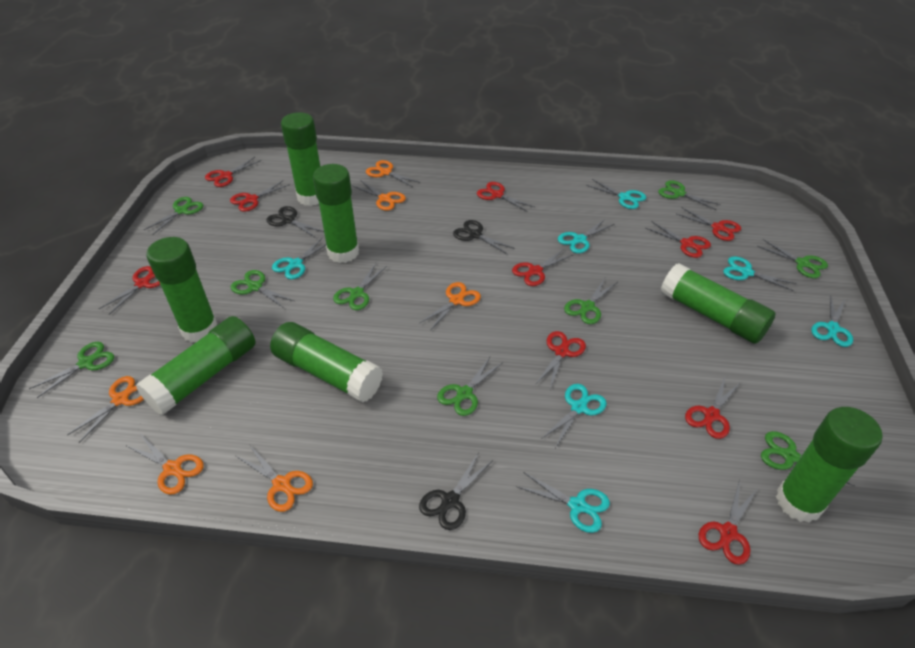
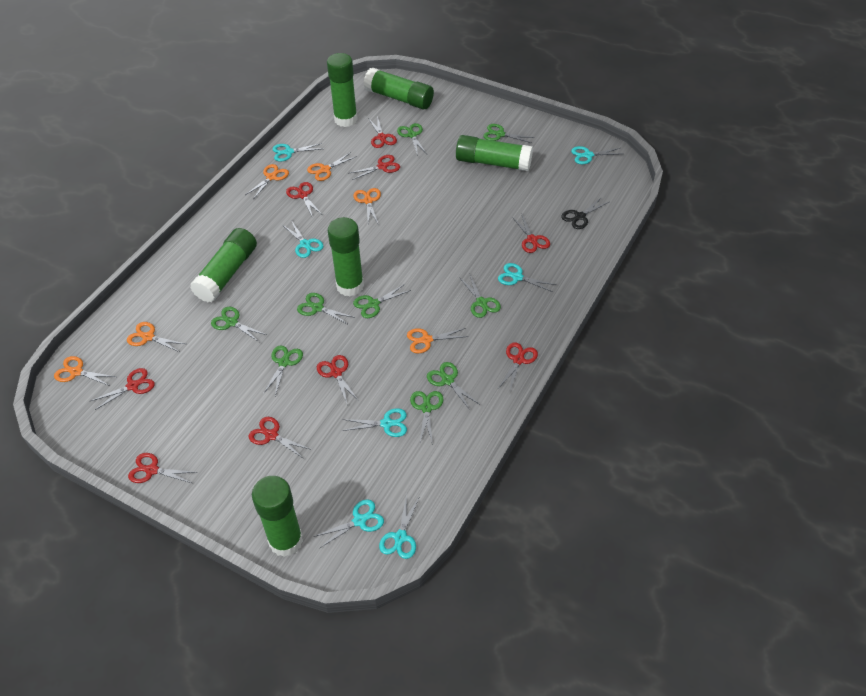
black scissors: [266,206,324,238] [419,452,493,530] [453,220,515,255] = 3 -> [561,197,609,229] = 1
green glue stick: [135,316,256,415] [146,237,217,342] [270,322,383,403] [281,112,320,206] [313,164,359,263] [661,263,776,344] [776,407,882,523] = 7 -> [190,228,257,303] [252,476,303,557] [327,53,358,127] [328,217,364,296] [363,67,434,110] [456,135,533,171] = 6
red scissors: [99,266,160,315] [205,157,261,187] [230,180,290,212] [477,182,534,212] [512,249,574,286] [535,331,586,390] [645,222,711,258] [677,207,741,241] [685,377,741,439] [699,480,757,565] = 10 -> [91,368,155,410] [128,453,197,483] [248,417,312,459] [286,182,321,218] [317,355,359,406] [348,155,400,180] [368,116,397,148] [498,342,538,391] [512,213,550,253] = 9

